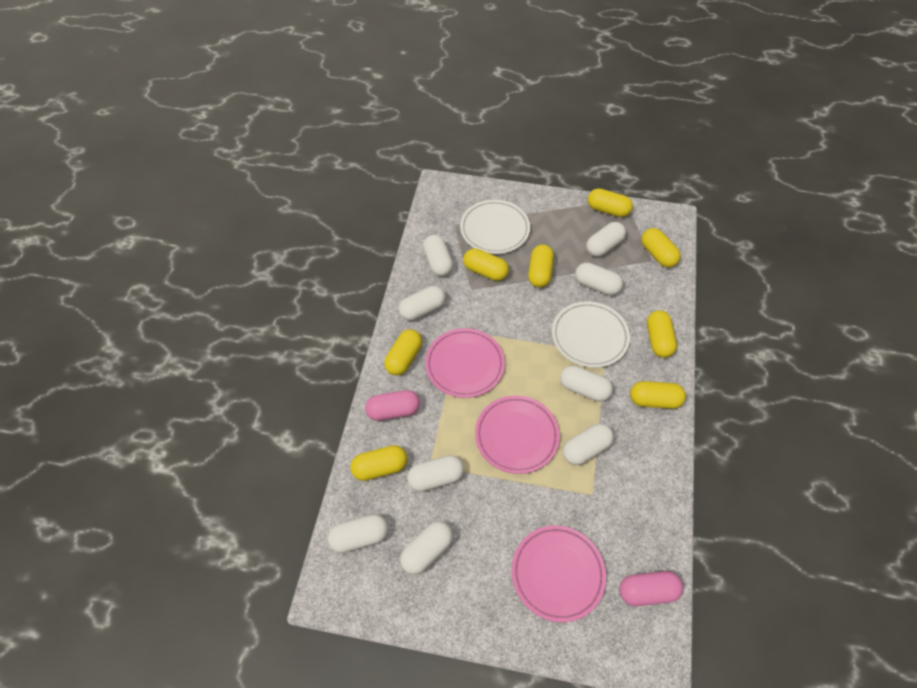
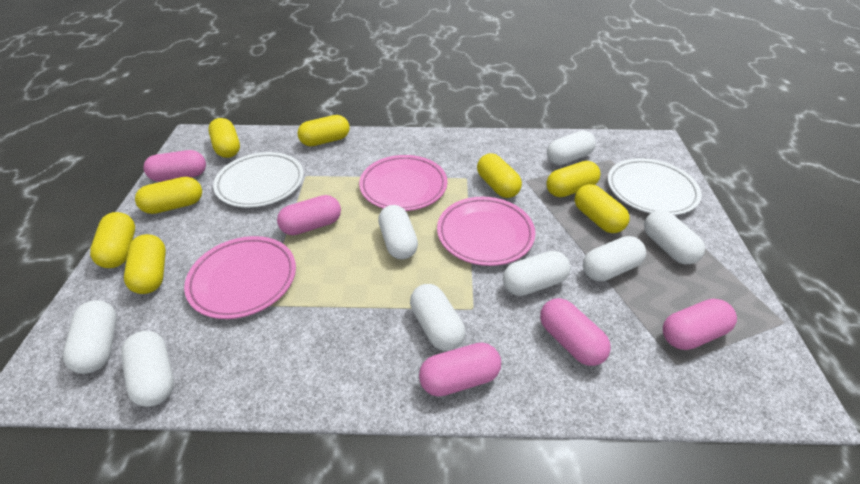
pink capsule: [365,390,420,421] [619,571,683,606] = 2 -> [143,150,206,182] [277,195,341,235] [419,343,501,397] [540,298,611,366] [663,299,737,350] = 5
white capsule: [328,514,388,553] [399,286,446,321] [400,521,453,575] [407,455,464,492] [423,235,453,276] [560,365,613,402] [563,423,614,465] [575,263,623,295] [586,222,626,257] = 9 -> [63,300,117,374] [121,331,174,407] [378,205,418,259] [410,284,465,351] [503,251,570,296] [547,131,596,165] [583,236,646,281] [644,210,705,264] = 8

